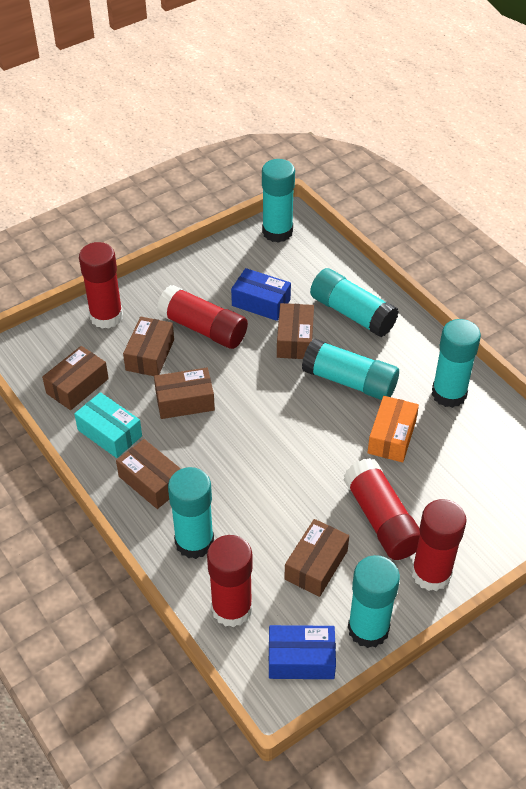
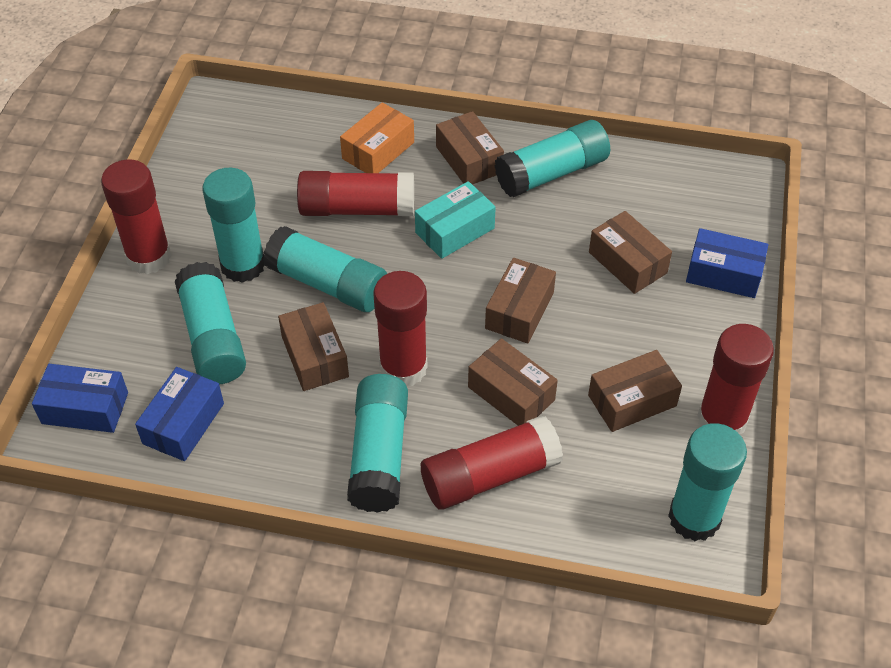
blue box: [231,268,291,321] [269,625,336,679] = 2 -> [32,364,128,433] [135,367,224,461] [686,228,768,298] = 3

